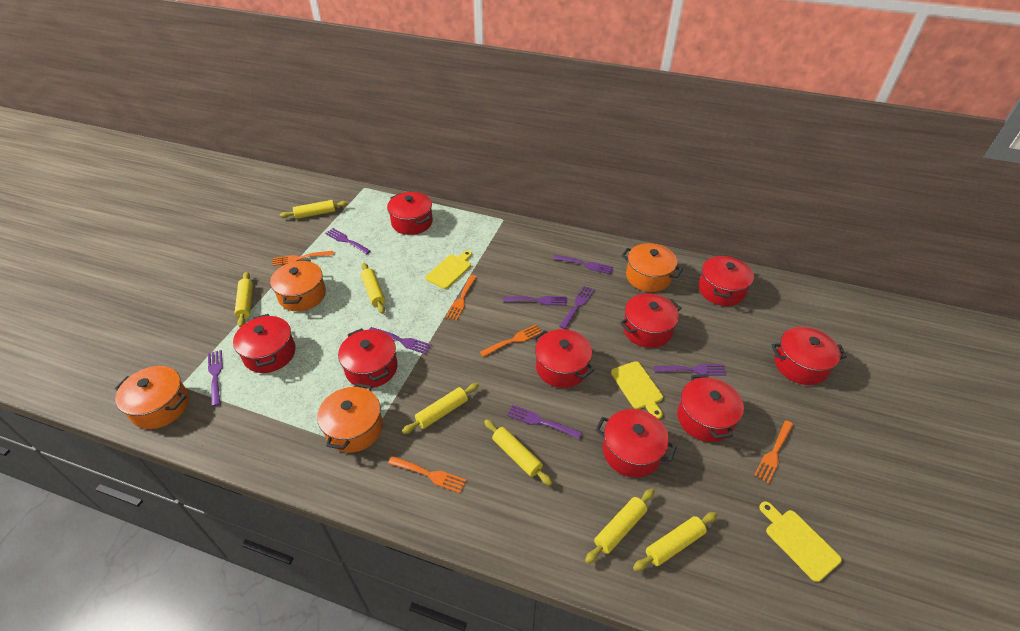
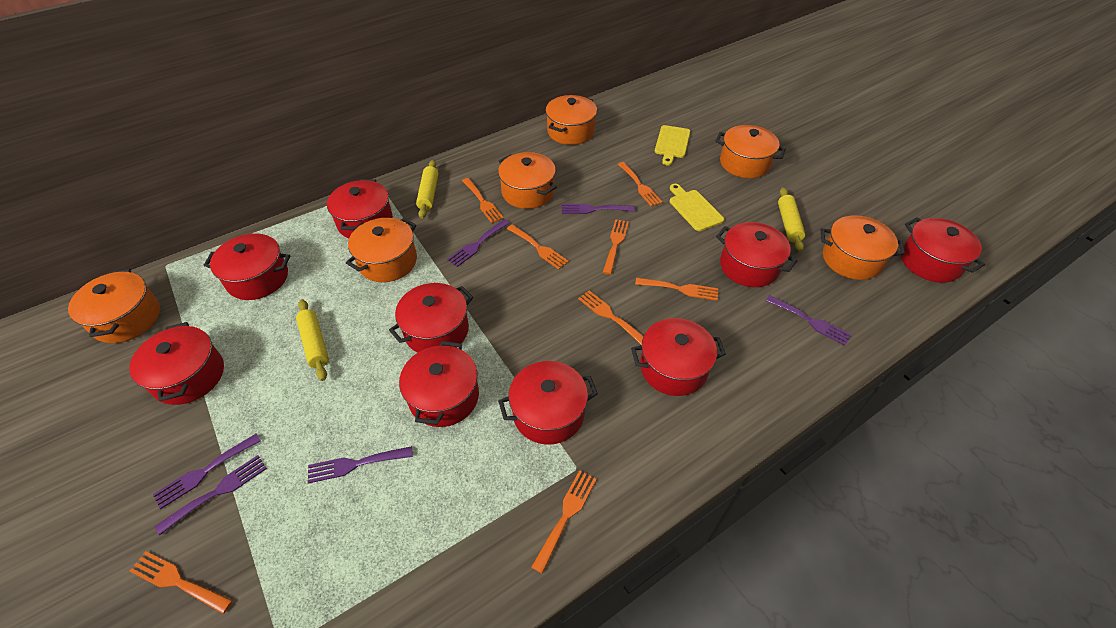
orange fork: [273,251,334,266] [388,456,466,493] [446,275,477,320] [480,325,542,357] [754,420,793,483] = 5 -> [129,551,233,614] [462,178,504,223] [507,224,569,270] [531,470,597,574] [578,290,644,345] [603,219,629,275] [618,162,663,207] [635,278,718,301] = 8
orange pot: [115,366,189,429] [270,260,326,311] [317,383,383,453] [621,243,683,292] = 4 -> [68,269,160,343] [346,218,417,282] [498,152,557,209] [546,95,597,145] [715,125,786,178] [821,215,905,280] = 6
purple fork: [208,350,223,407] [325,228,371,254] [369,327,432,354] [503,296,567,306] [507,405,582,439] [553,255,613,275] [559,286,595,329] [654,364,726,376] = 8 -> [153,434,261,509] [155,455,267,536] [308,446,413,483] [447,219,510,267] [562,204,635,214] [765,295,851,346] = 6
yellow cutting board: [425,250,472,289] [611,361,663,419] [759,501,842,582] = 3 -> [655,125,690,166] [670,184,724,231] = 2
yellow rolling pin: [234,272,253,327] [280,200,348,219] [361,263,385,314] [402,383,479,434] [484,419,553,486] [585,489,655,564] [633,512,717,572] = 7 -> [296,299,329,381] [416,160,439,219] [778,187,805,252] = 3

